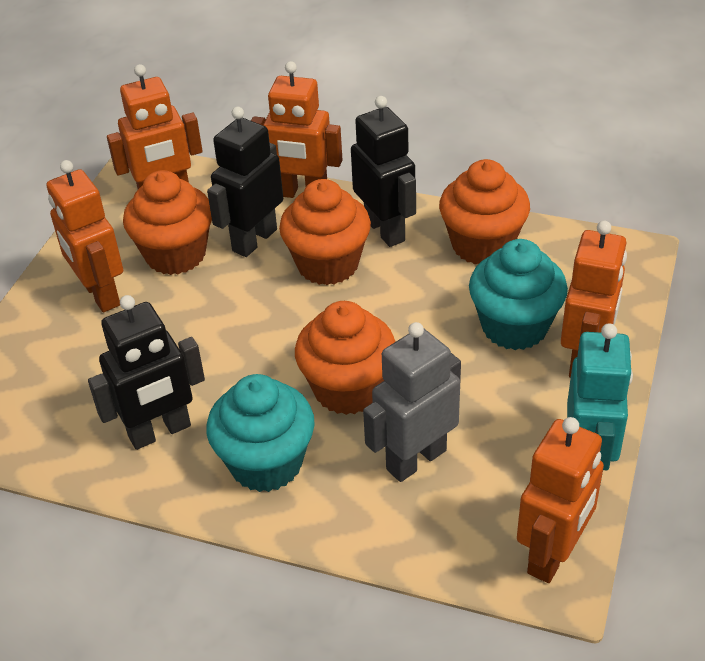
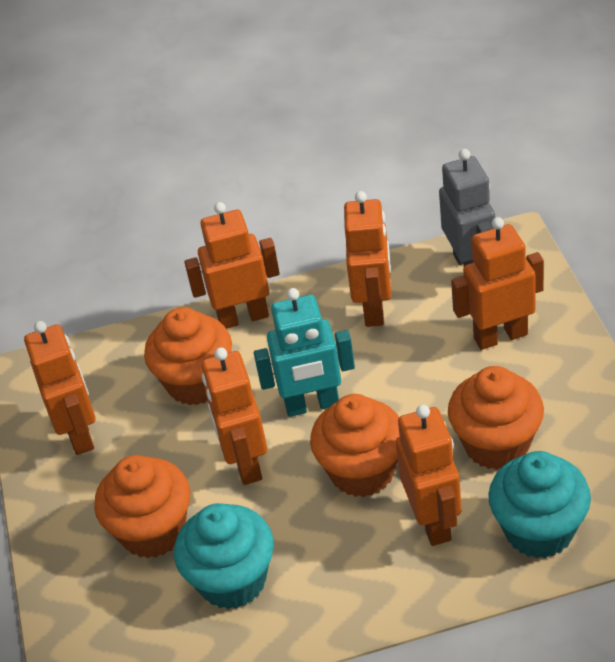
black robot: [88,295,205,450] [207,107,283,257] [351,96,416,247] = 3 -> none = 0
orange robot: [47,160,123,312] [107,64,202,189] [251,61,342,198] [517,417,604,583] [561,221,627,378] = 5 -> [24,321,96,455] [184,202,280,329] [202,348,267,485] [344,191,391,327] [396,405,462,546] [451,217,544,350] = 6

